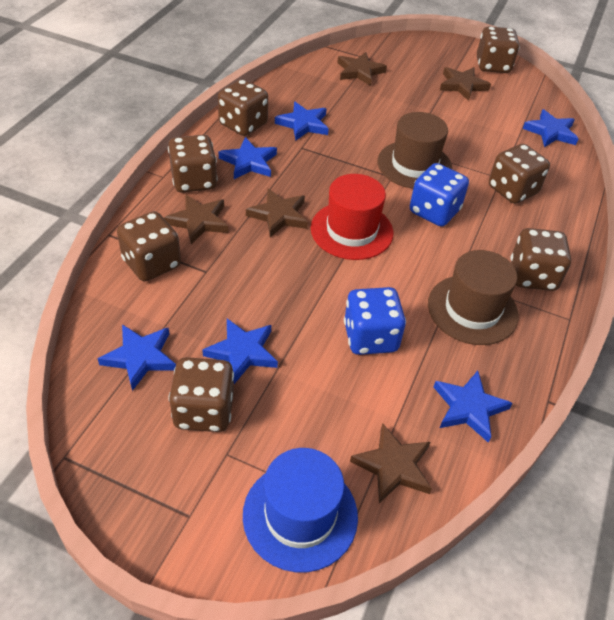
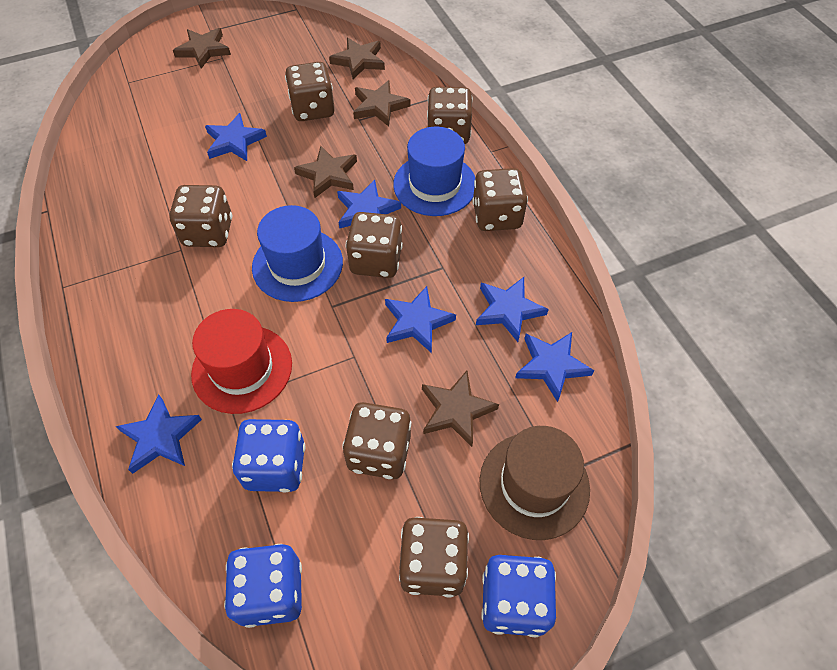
blue dice: [344,287,406,355] [410,163,469,226] = 2 -> [224,544,302,628] [232,419,305,493] [481,555,556,637] = 3
blue hat: [243,448,358,572] = 1 -> [252,205,343,302] [393,127,475,216] = 2
brown hat: [377,112,452,189] [428,250,519,345] = 2 -> [480,426,590,540] = 1

